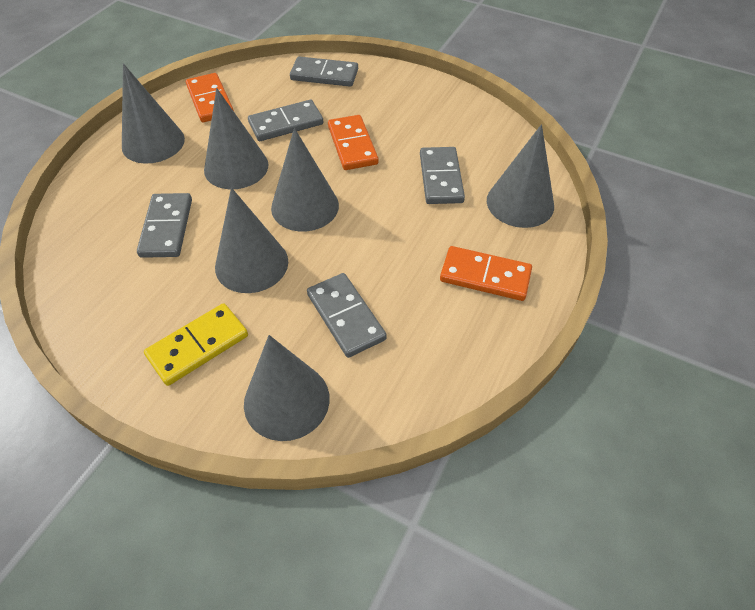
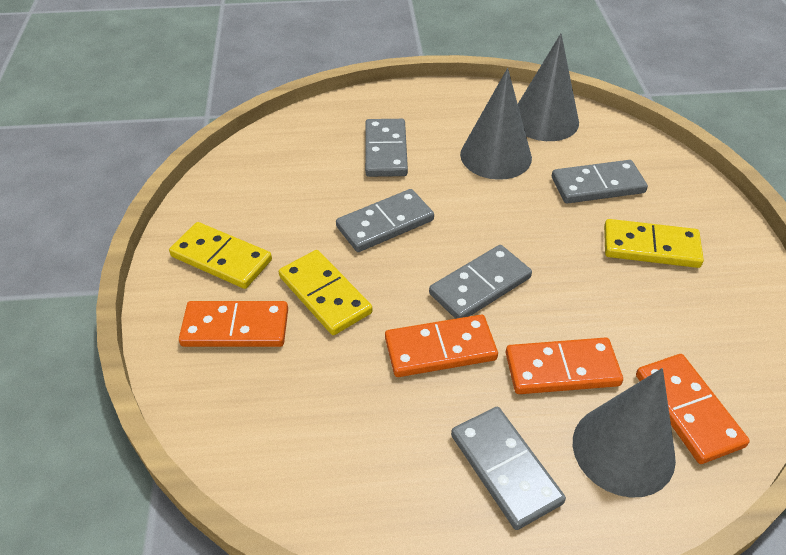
grey cone: [122,63,185,164] [204,88,268,189] [215,188,288,293] [244,335,330,441] [271,128,339,232] [487,124,554,228] = 6 -> [460,68,532,180] [518,34,579,141] [573,368,676,498] = 3
orange domino: [186,73,234,122] [328,115,378,170] [440,246,532,301] = 3 -> [179,301,288,347] [385,315,498,377] [506,338,623,394] [636,354,750,464] = 4
yellow domino: [144,303,248,386] = 1 -> [169,222,272,289] [279,250,372,335] [604,219,704,268] = 3

